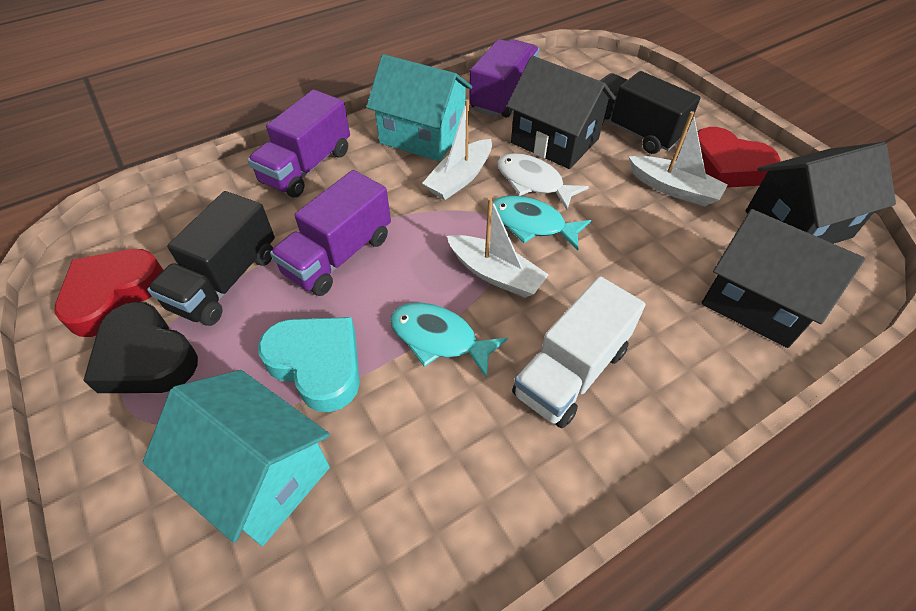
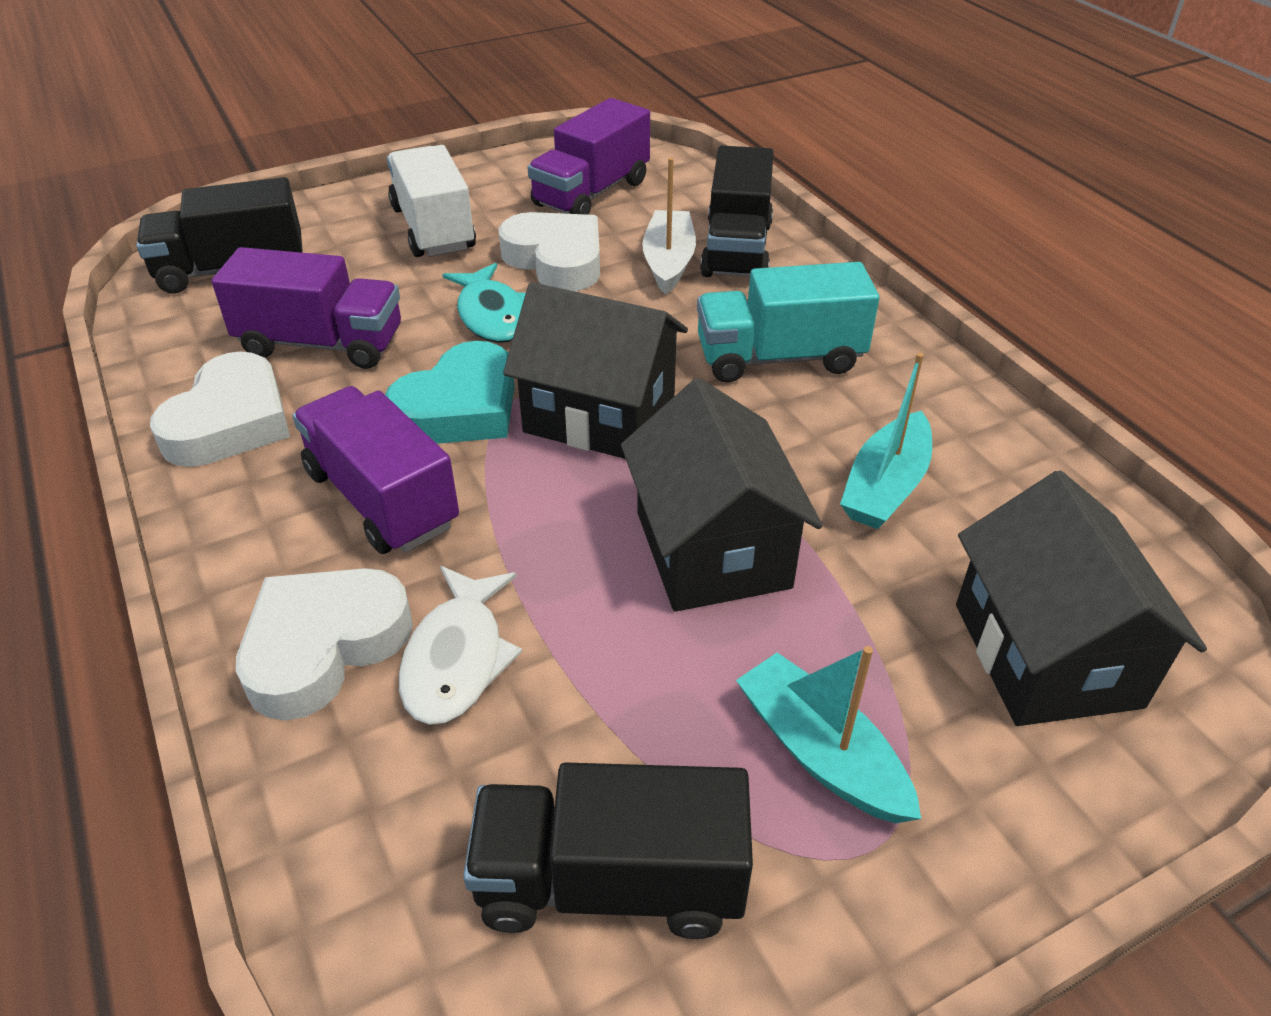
black heart: [83,302,198,393] = 1 -> none = 0
black truck: [147,191,275,326] [600,71,701,154] = 2 -> [136,177,303,293] [463,762,753,939] [700,146,774,277] = 3
red heart: [54,249,163,337] [698,127,781,188] = 2 -> none = 0
turquoise boat: none = 0 -> [736,646,921,823] [840,353,932,529] = 2
turquoise fish: [390,303,508,379] [492,195,591,250] = 2 -> [443,263,526,343] = 1
turquoise house: [143,370,330,546] [366,54,472,161] = 2 -> none = 0
turquoise truck: none = 0 -> [697,262,879,383] = 1
white boat: [422,99,492,200] [447,197,549,298] [628,111,728,206] = 3 -> [642,158,696,295] = 1
white heart: none = 0 -> [150,351,290,467] [236,568,413,721] [498,212,600,291] = 3

